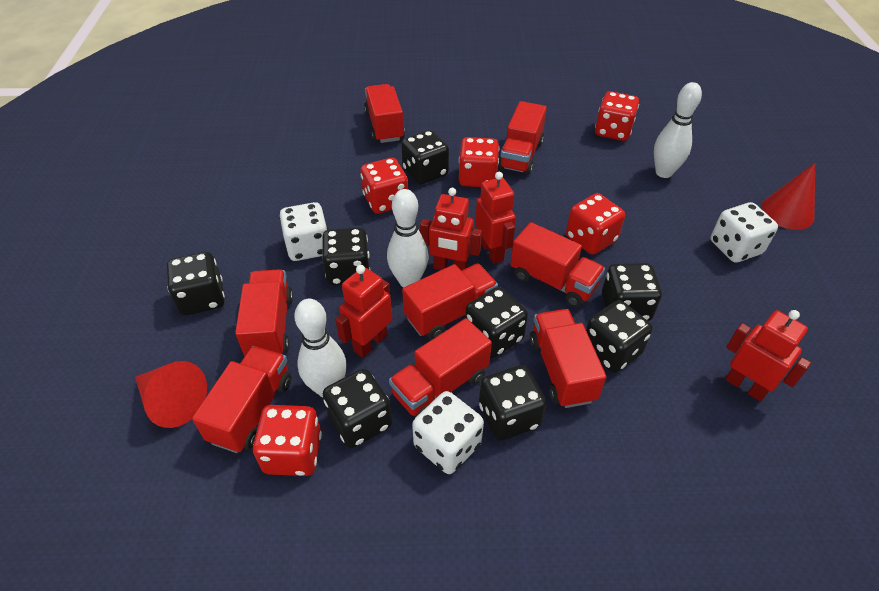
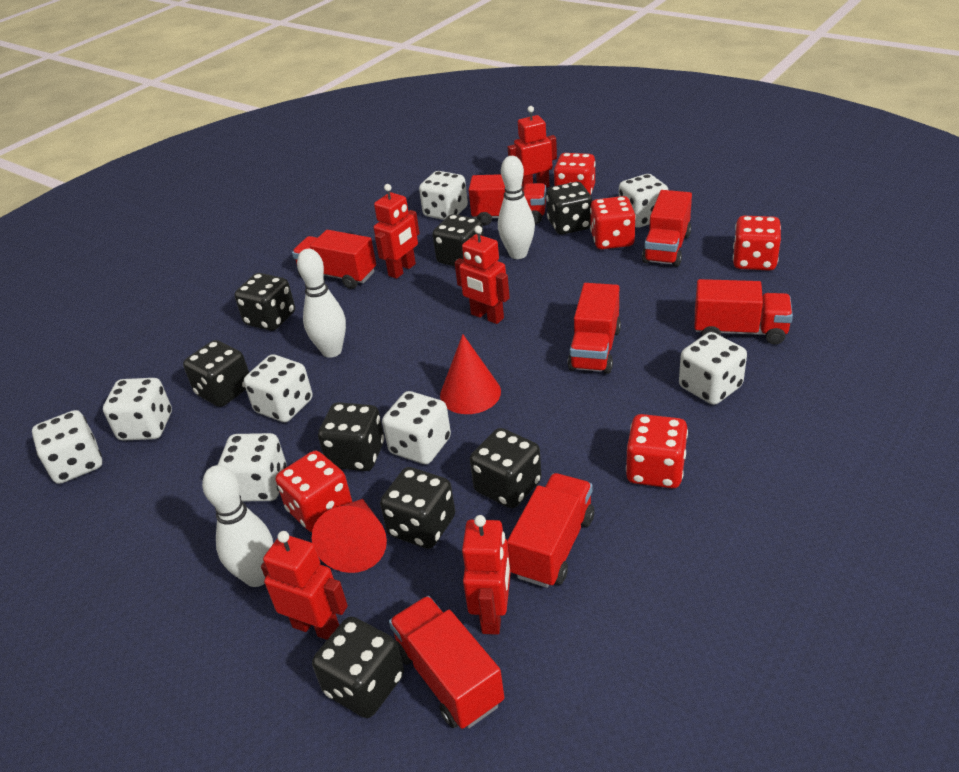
red robot: [335,265,392,358] [420,188,482,270] [475,172,516,264] [725,310,811,402] = 4 -> [261,531,348,640] [374,184,420,279] [455,226,510,324] [462,515,511,635] [508,106,557,190] = 5
red truck: [192,346,292,453] [235,269,293,356] [364,84,405,143] [389,318,492,417] [402,263,498,339] [498,101,547,175] [510,222,605,307] [530,309,607,408] = 8 -> [292,230,376,289] [389,596,504,729] [469,174,546,225] [507,473,594,588] [568,283,621,374] [642,190,692,267] [695,279,793,344] = 7
white dice: [279,202,328,261] [412,391,484,474] [711,202,778,263] = 3 -> [32,410,102,484] [103,378,172,440] [218,433,287,501] [244,355,312,422] [382,391,451,464] [419,171,468,220] [619,174,668,228] [679,332,747,405] = 8

